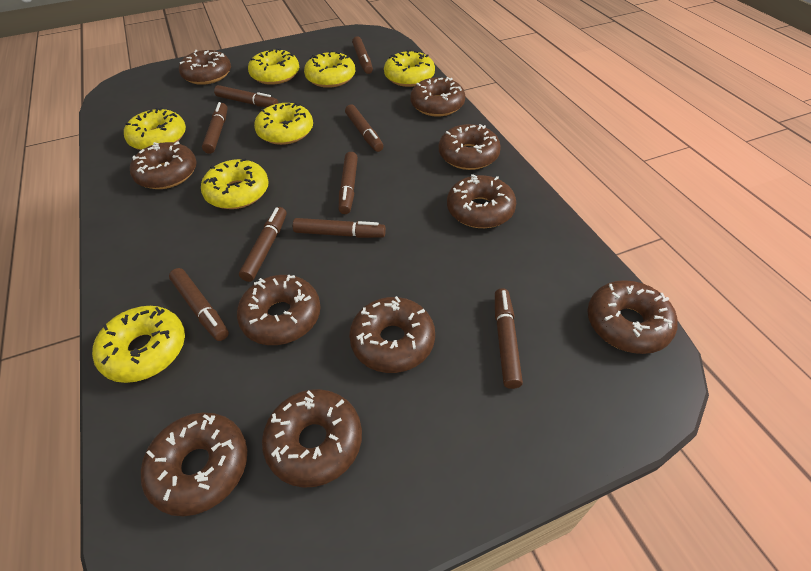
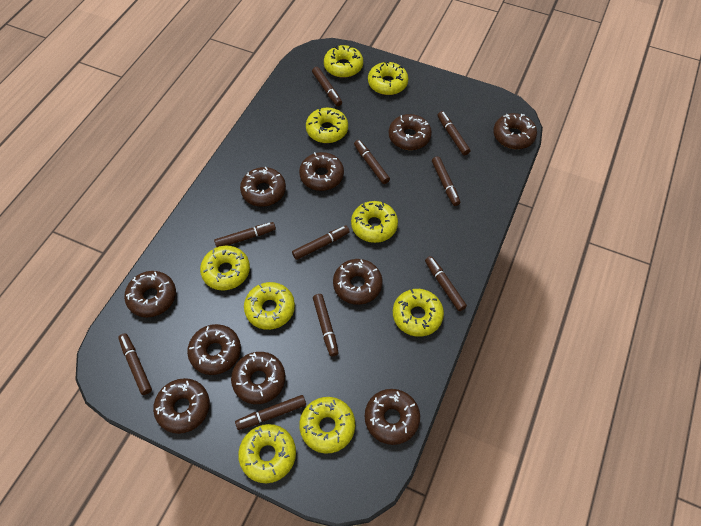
brown marker: [169,268,229,341] [202,102,228,154] [214,85,278,107] [239,207,287,282] [293,218,386,238] [339,152,358,214] [345,105,383,152] [352,36,373,74] [495,288,523,389] = 9 -> [118,333,152,395] [214,222,276,247] [235,395,306,430] [292,225,350,260] [312,67,342,106] [313,294,339,356] [354,140,390,184] [425,256,467,311] [432,156,460,206] [438,111,471,155] = 10
yellow donut: [92,306,185,383] [124,107,186,150] [201,158,269,209] [248,48,299,85] [254,102,313,145] [304,50,356,88] [384,50,435,87] = 7 -> [200,246,250,290] [238,424,296,483] [244,282,295,330] [299,397,355,454] [306,108,348,143] [324,45,363,78] [351,201,398,243] [368,61,408,95] [393,289,444,337] = 9

